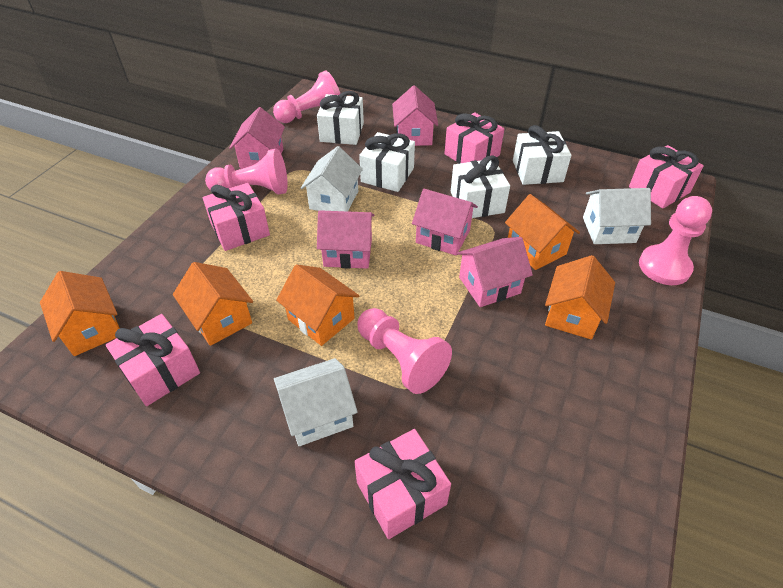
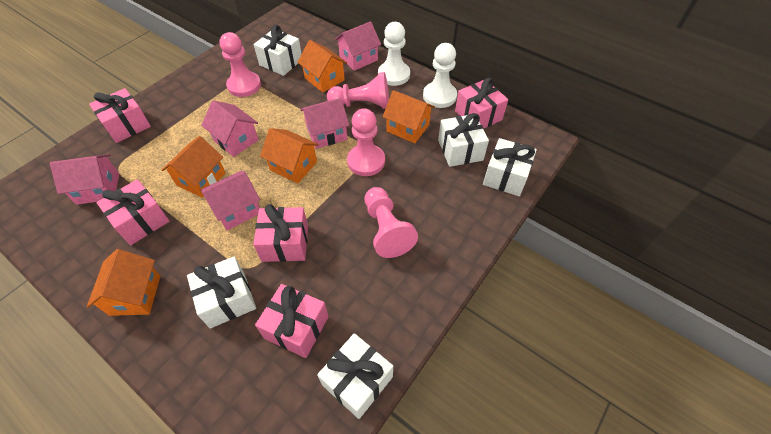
white gift: [317,91,364,145] [359,132,415,192] [451,155,510,218] [513,125,572,185] = 4 -> [187,256,256,328] [254,25,302,76] [317,333,393,419] [438,113,489,167] [483,138,537,196] = 5
white house: [274,358,358,446] [301,146,363,211] [583,188,651,244] = 3 -> none = 0
white pawn: none = 0 -> [378,22,410,86] [423,43,457,108] = 2

